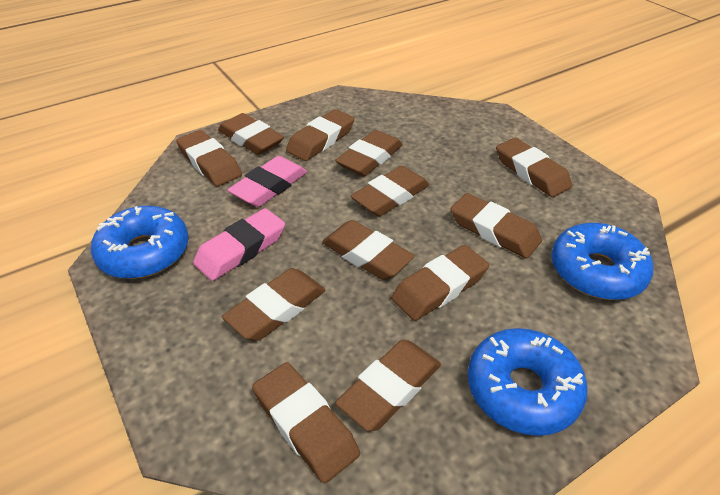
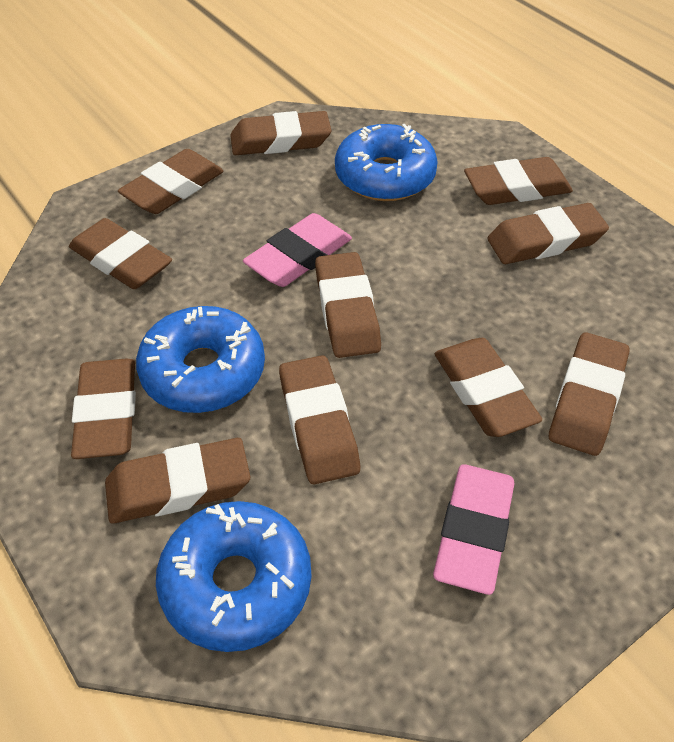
brown eraser: [176,130,242,186] [218,113,284,155] [222,268,325,341] [252,362,360,483] [286,109,354,161] [322,220,415,280] [335,130,403,176] [335,340,441,431] [350,166,430,216] [391,245,489,321] [450,193,542,258] [496,138,572,197] = 12 -> [69,218,172,289] [71,358,136,459] [105,438,250,524] [118,149,224,214] [230,111,332,155] [279,355,360,484] [315,252,381,358] [435,338,542,437] [464,157,573,205] [487,203,609,264] [549,332,630,456] = 11

